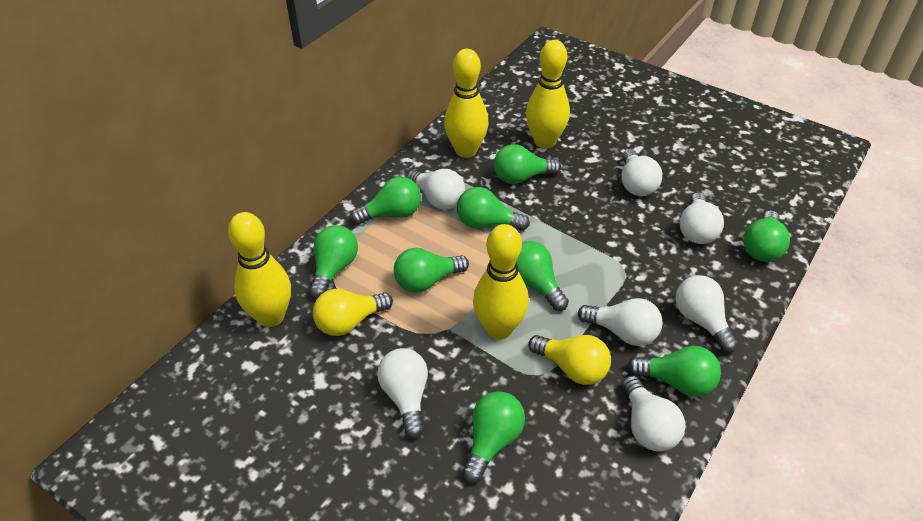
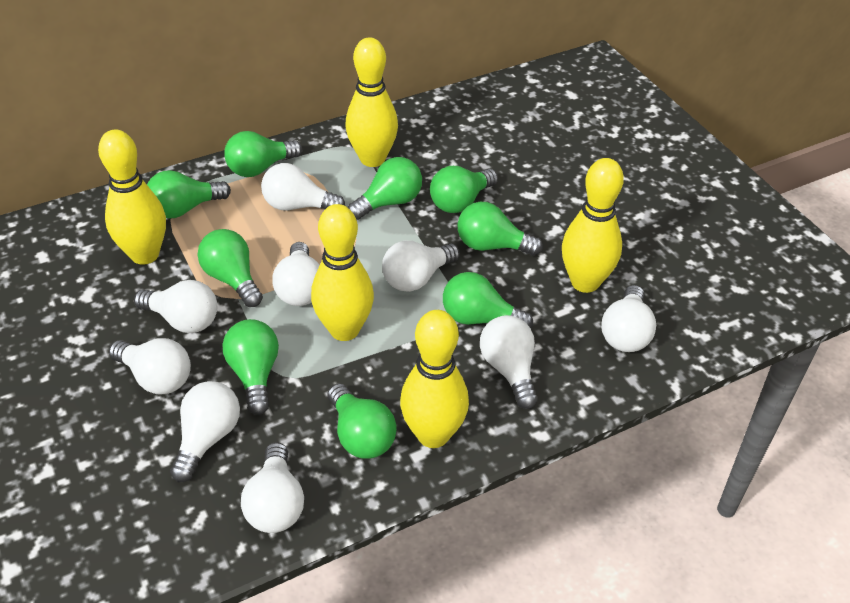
white light bulb: [377,348,428,438] [407,169,465,209] [578,298,663,346] [621,149,662,196] [621,376,685,451] [675,275,738,353] [680,192,724,244] = 7 -> [109,338,191,394] [134,280,217,333] [170,381,240,482] [241,442,304,533] [261,163,345,211] [272,242,320,306] [382,241,460,292] [480,315,538,409] [601,285,656,352] = 9
yellow bowling pin: [228,212,291,327] [444,49,489,158] [473,224,529,339] [526,40,570,148] = 4 -> [98,129,166,265] [311,204,374,341] [345,37,398,167] [400,310,469,448] [562,158,624,293] = 5
yellow light bulb: [313,289,393,336] [528,335,611,385] = 2 -> none = 0

